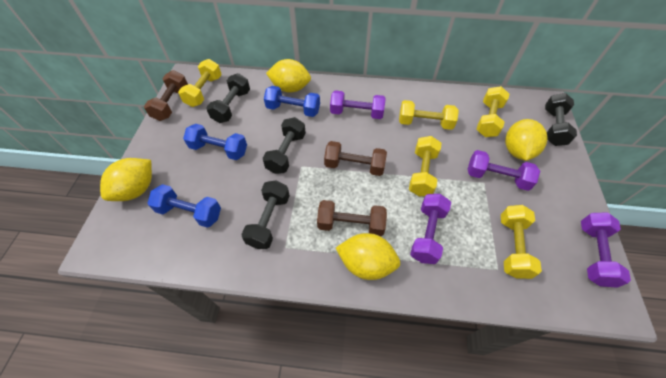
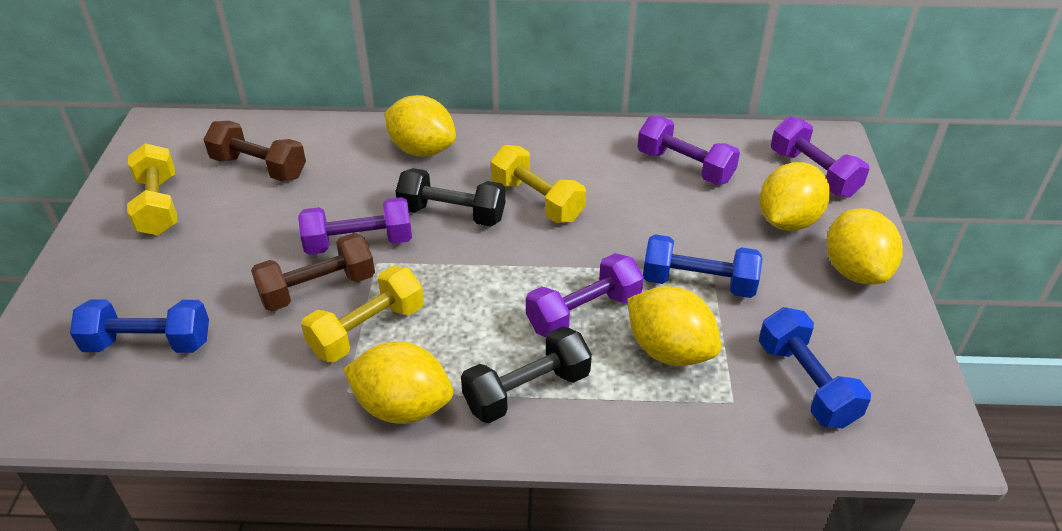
black dumbbell: [206,73,250,123] [241,181,290,249] [263,117,306,174] [545,93,577,146] = 4 -> [396,168,505,226] [461,326,592,423] = 2
brown dumbbell: [144,70,188,121] [317,200,387,237] [324,141,387,176] = 3 -> [203,121,306,181] [251,233,375,311] = 2
yellow dumbbell: [178,59,222,107] [399,100,459,130] [409,136,442,197] [476,86,509,137] [501,205,542,279] = 5 -> [127,143,177,235] [301,266,424,363] [491,145,586,223] = 3
yellow lemon: [100,158,152,201] [266,59,311,92] [336,233,400,280] [505,119,548,161] = 4 -> [343,341,453,424] [385,95,456,157] [627,286,721,366] [759,162,830,231] [827,208,903,284] = 5

